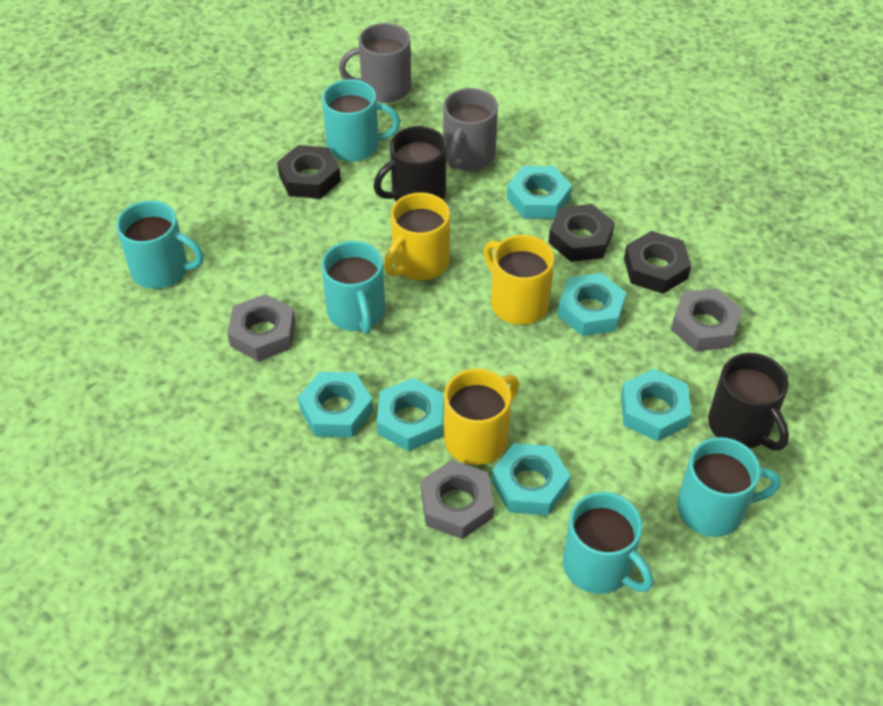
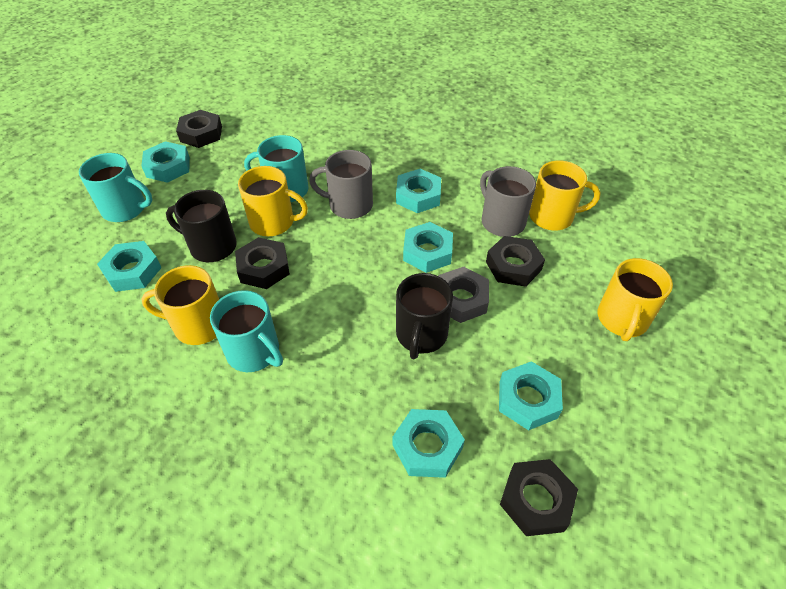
black nut: [277,145,341,199] [548,204,615,262] [624,231,691,294] = 3 -> [176,110,222,148] [235,237,290,289] [486,236,545,287] [500,459,578,536] = 4
grey nut: [227,294,295,361] [421,460,494,539] [671,288,743,351] = 3 -> [438,267,489,323] = 1
turquoise mug: [116,200,204,289] [321,241,385,334] [322,79,400,162] [563,492,653,594] [677,437,781,537] = 5 -> [79,153,153,222] [210,290,283,372] [244,135,309,202] = 3
yellow mug: [384,192,450,280] [444,369,519,465] [484,235,554,325] = 3 -> [141,265,219,345] [238,166,308,236] [529,160,601,231] [598,258,673,341] = 4

